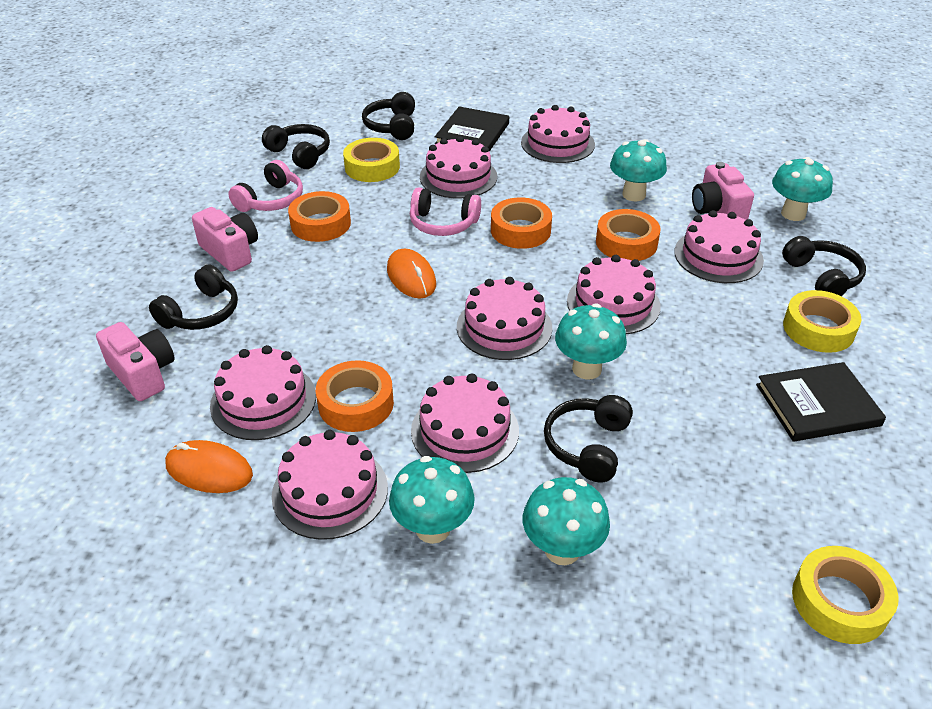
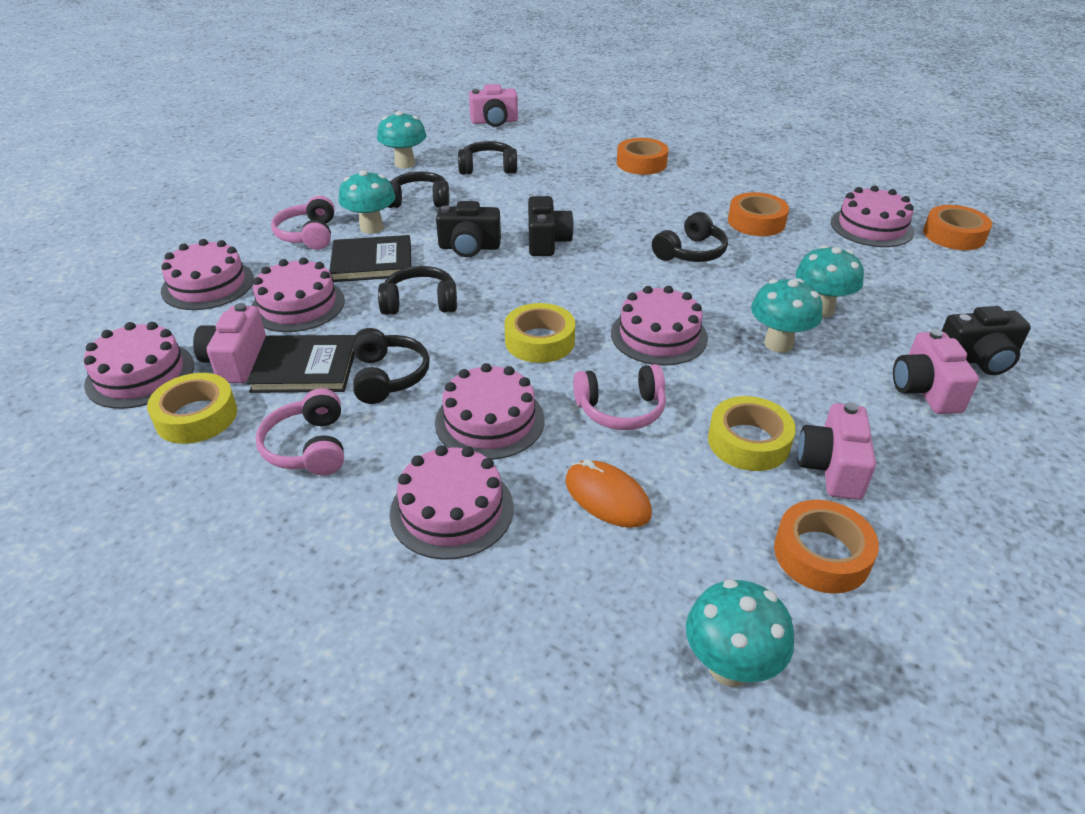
black camera: none = 0 -> [436,201,501,257] [528,196,574,256] [942,306,1031,375] = 3
orange mouse: [165,440,253,493] [387,248,436,298] = 2 -> [565,460,652,528] = 1
pink cake: [210,345,316,440] [272,430,388,540] [411,374,519,473] [420,136,497,199] [457,277,552,360] [521,105,595,163] [567,255,661,334] [674,210,764,283] = 8 -> [83,322,194,409] [161,239,254,310] [251,257,345,332] [389,445,514,560] [435,363,545,460] [611,286,708,366] [831,186,914,247] = 7
pink camera: [96,322,175,401] [192,207,258,272] [692,162,754,220] = 3 -> [193,303,266,383] [469,84,518,127] [797,402,876,500] [893,329,979,414] = 4
pink headphones: [228,160,303,212] [410,187,481,236] = 2 -> [255,388,344,475] [271,196,335,250] [573,364,666,430] = 3

